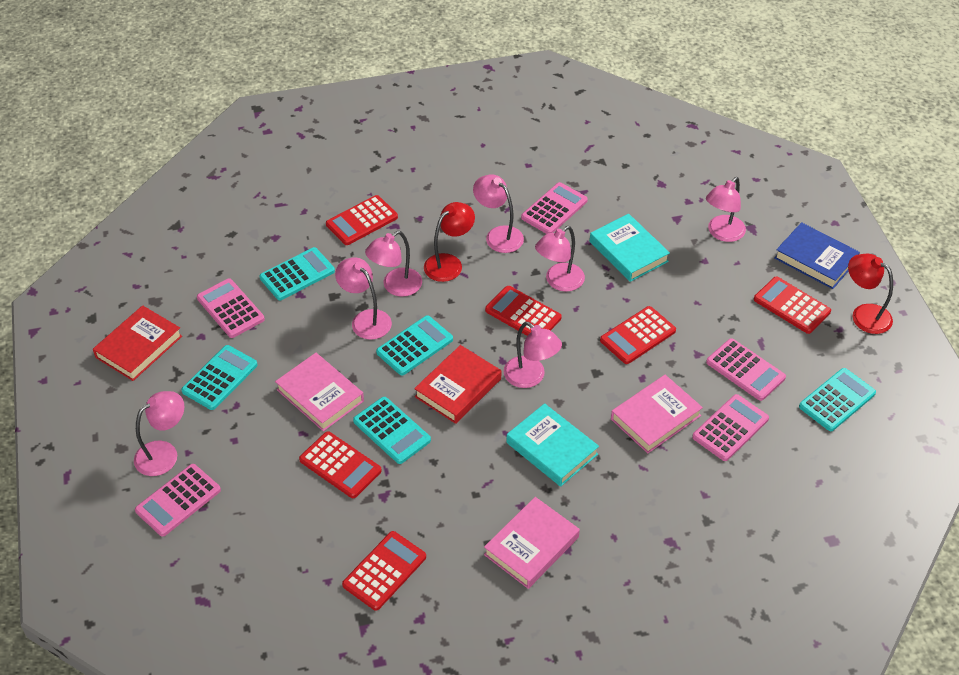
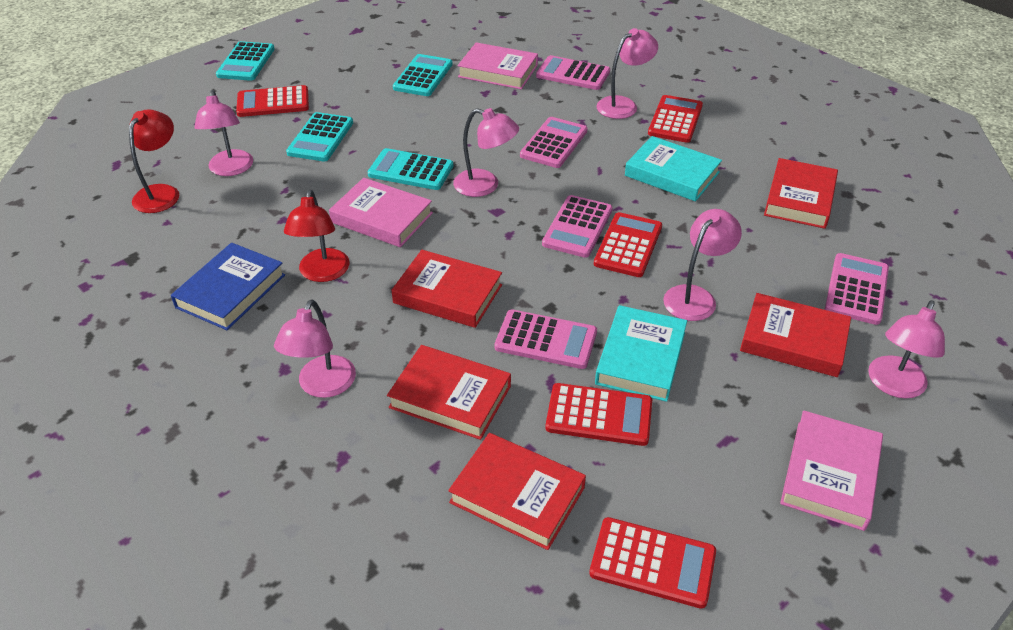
pink lamp: [134,391,184,476] [335,258,392,340] [365,231,422,297] [473,174,524,253] [504,322,562,388] [535,226,585,292] [706,177,746,242] = 7 -> [194,90,253,176] [274,299,356,398] [453,108,519,197] [596,28,658,119] [663,209,742,321] [868,300,945,399] = 6
red book: [93,305,182,381] [414,345,501,424] = 2 -> [387,345,511,440] [391,250,502,328] [448,433,586,550] [740,293,851,377] [764,158,838,229] = 5
red calculator: [299,431,382,498] [326,195,398,245] [342,531,426,611] [485,286,562,336] [600,306,676,364] [754,277,831,334] = 6 -> [236,85,309,117] [545,383,652,446] [589,517,716,609] [594,212,662,277] [648,95,703,143] = 5
turquoise calculator: [181,345,258,410] [260,247,335,300] [353,397,431,464] [376,315,453,375] [799,368,876,431] = 5 -> [216,41,275,81] [286,112,353,162] [368,148,453,190] [393,54,453,96] = 4

